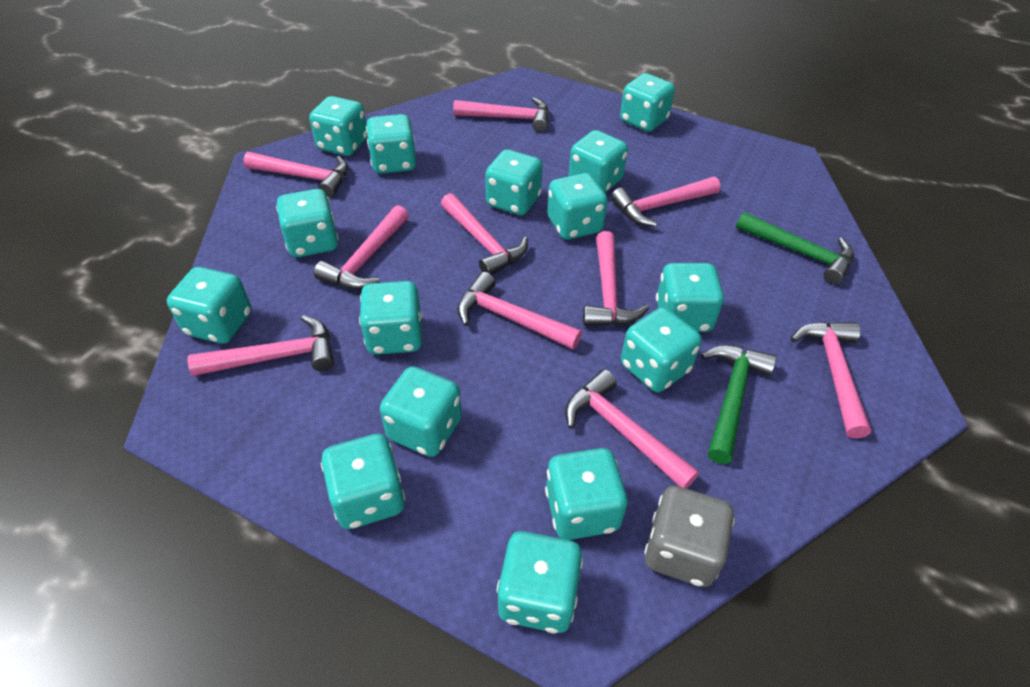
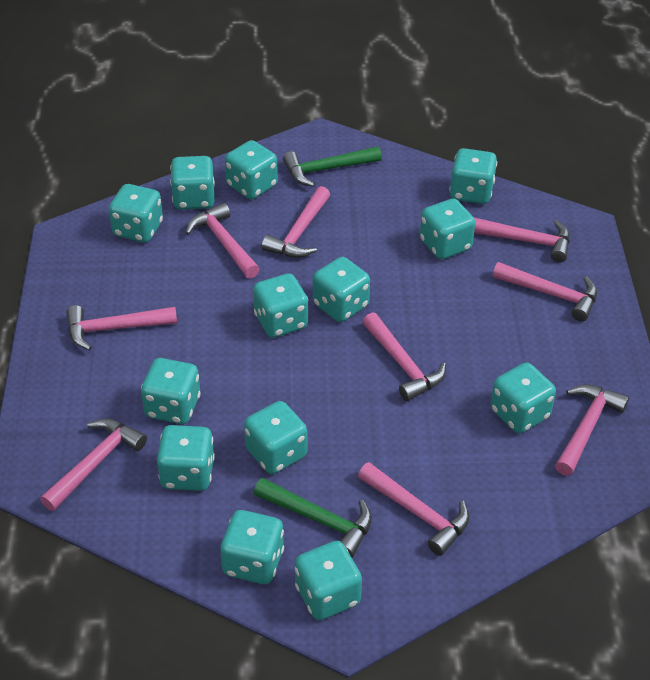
grey dice: [644,486,735,587] = 1 -> none = 0
pink hammer: [187,315,334,376] [243,152,348,198] [314,205,409,289] [441,193,528,275] [453,97,549,132] [457,272,582,349] [565,369,699,489] [583,231,649,326] [611,177,720,227] [791,322,871,438] = 10 -> [40,419,147,511] [66,305,177,350] [186,203,260,279] [262,186,330,258] [358,462,469,556] [363,312,446,401] [474,218,570,263] [493,262,597,321] [555,384,629,476] = 9
turquoise dice: [167,267,251,344] [276,189,339,257] [309,96,367,156] [321,434,405,529] [359,281,422,355] [366,114,416,174] [380,366,462,457] [485,149,543,215] [497,531,583,634] [545,448,628,540] [547,173,608,240] [569,130,628,193] [620,73,675,132] [621,307,702,392] [656,263,724,332] = 15 -> [109,184,163,242] [141,358,201,424] [157,425,215,491] [170,156,215,210] [220,510,284,584] [225,140,278,199] [244,401,307,474] [253,273,308,338] [295,541,362,620] [313,257,370,322] [420,199,475,259] [449,148,497,204] [491,363,556,433] = 13

